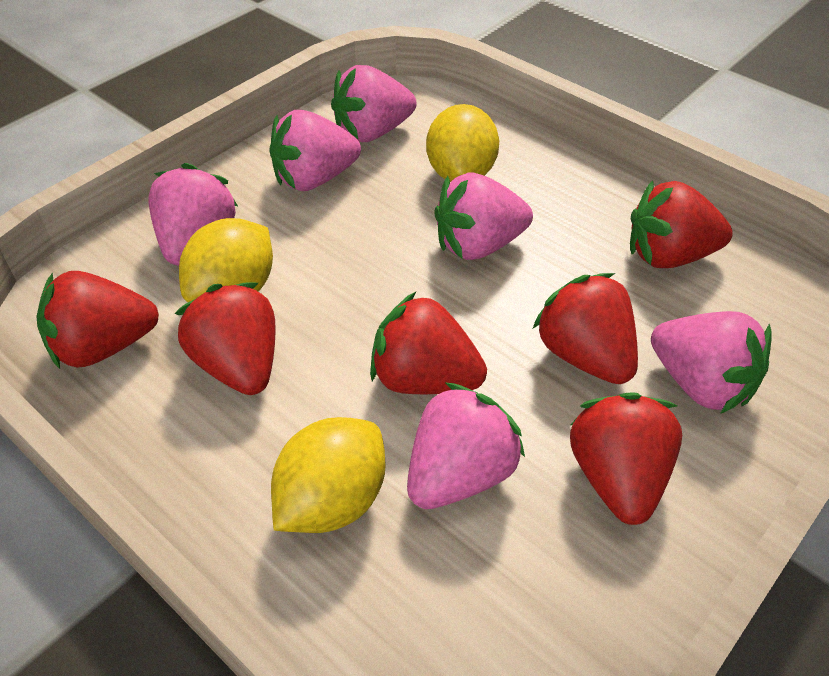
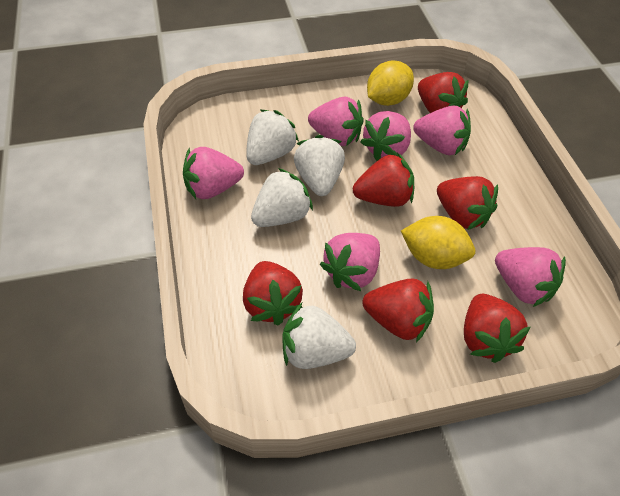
white strawberry: none = 0 -> [246,109,299,165] [251,168,313,227] [282,303,356,369] [294,135,345,196] = 4
yellow lemon: [179,218,273,302] [271,417,386,533] [426,104,499,182] = 3 -> [367,60,414,106] [401,216,475,269] = 2

